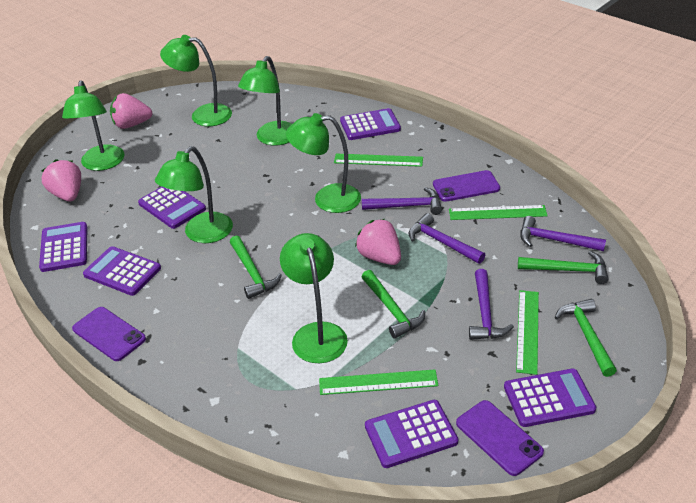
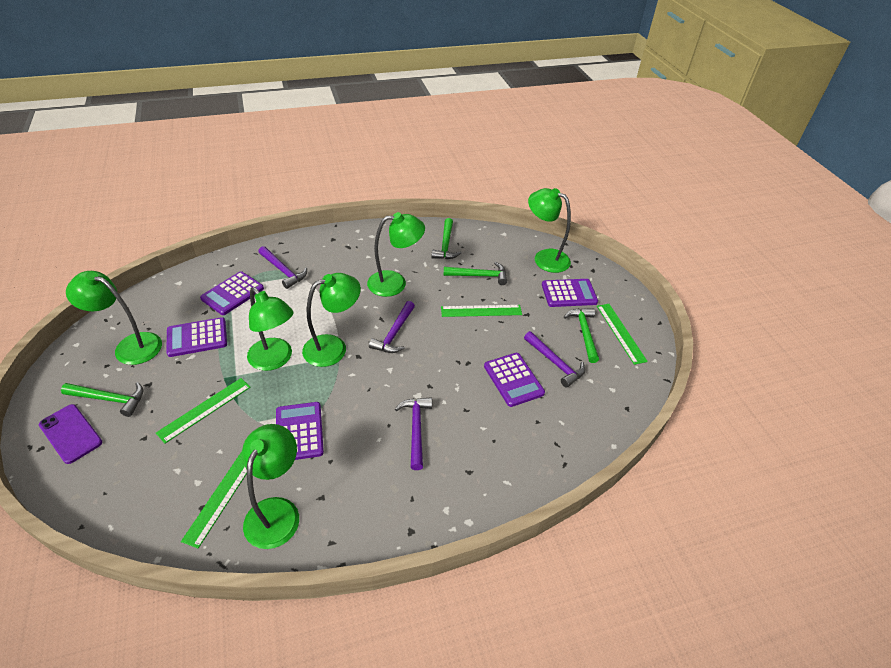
pink strawberry: [41,159,81,201] [110,93,152,129] [355,219,401,265] = 3 -> none = 0
purple calculator: [39,222,88,272] [83,246,161,296] [138,187,206,229] [340,108,401,140] [365,400,458,468] [504,369,596,427] = 6 -> [166,317,227,357] [200,271,264,315] [276,402,324,460] [484,353,545,407] [542,279,598,307] = 5
purple phone: [72,307,146,361] [433,170,500,202] [456,400,544,476] = 3 -> [39,404,102,464] = 1

